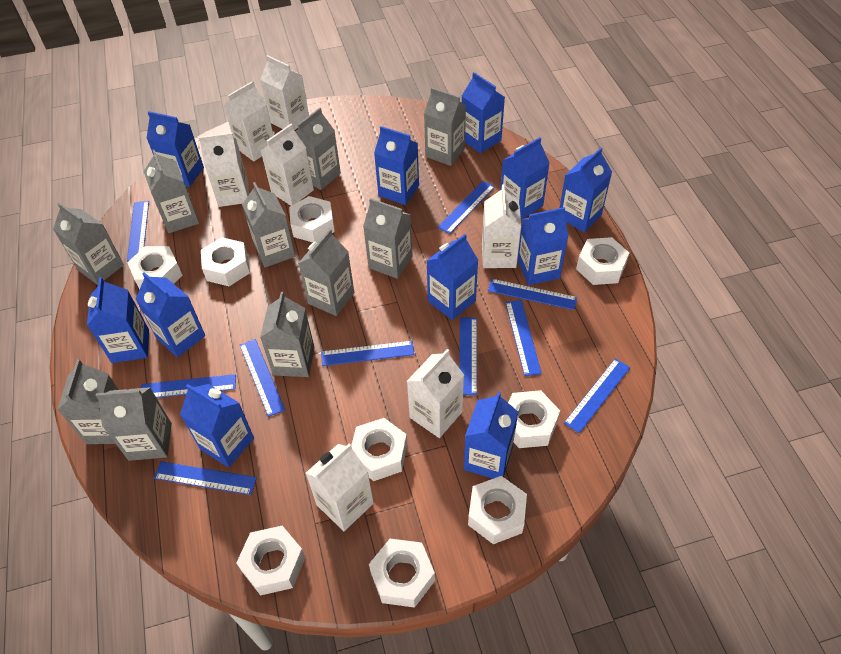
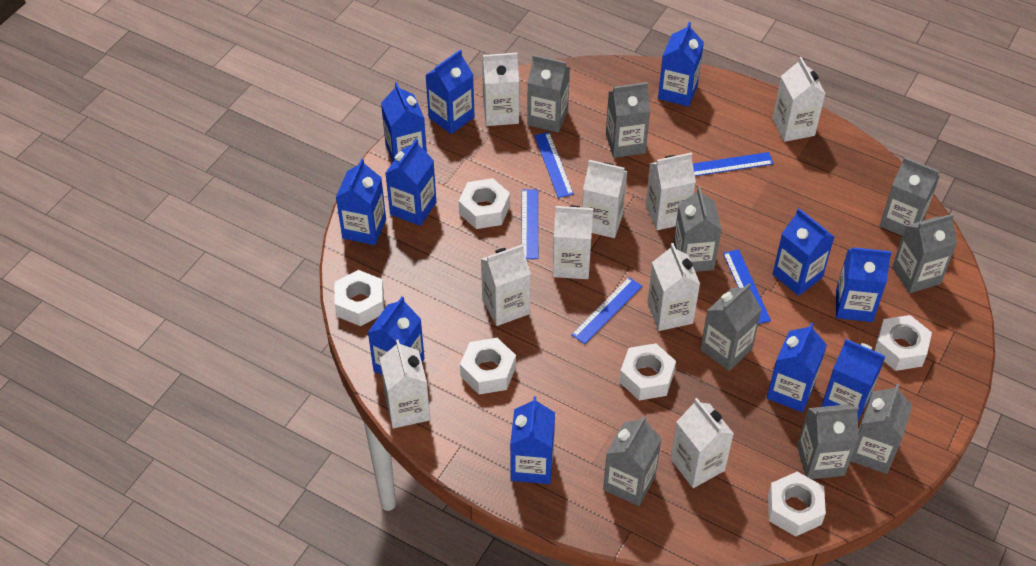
blue ruler: [127,201,149,261] [141,374,236,398] [154,461,257,495] [240,339,285,417] [321,341,414,366] [438,181,495,234] [459,317,477,395] [488,279,577,310] [505,300,542,376] [564,359,630,433] = 10 -> [521,189,538,259] [534,132,574,198] [571,277,642,344] [693,152,774,176] [723,249,771,324] = 5
grey carton: [53,203,124,285] [57,359,119,444] [96,387,172,461] [144,150,199,233] [242,182,295,267] [260,292,315,377] [295,107,341,190] [298,229,354,316] [363,198,413,279] [424,88,466,166] = 10 -> [527,55,570,132] [603,416,662,506] [606,82,650,158] [673,187,722,272] [700,283,762,371] [797,404,859,479] [850,384,912,474] [880,157,940,236] [892,214,957,293] = 9
white carton: [199,133,249,207] [224,81,274,161] [260,55,309,130] [261,124,314,206] [306,443,374,531] [407,349,464,438] [482,185,521,268] = 7 -> [380,339,430,428] [481,244,531,326] [482,53,519,126] [553,205,593,279] [582,160,627,238] [646,152,696,230] [647,243,700,331] [671,398,734,488] [773,57,826,142] = 9
white nut: [127,246,182,289] [201,237,250,286] [236,526,306,596] [289,196,335,243] [351,418,407,481] [369,539,435,608] [468,476,527,544] [508,390,560,448] [576,237,629,285] = 9 -> [335,270,384,326] [459,178,510,229] [460,338,516,394] [619,343,676,400] [768,472,826,537] [875,315,932,371] = 6

